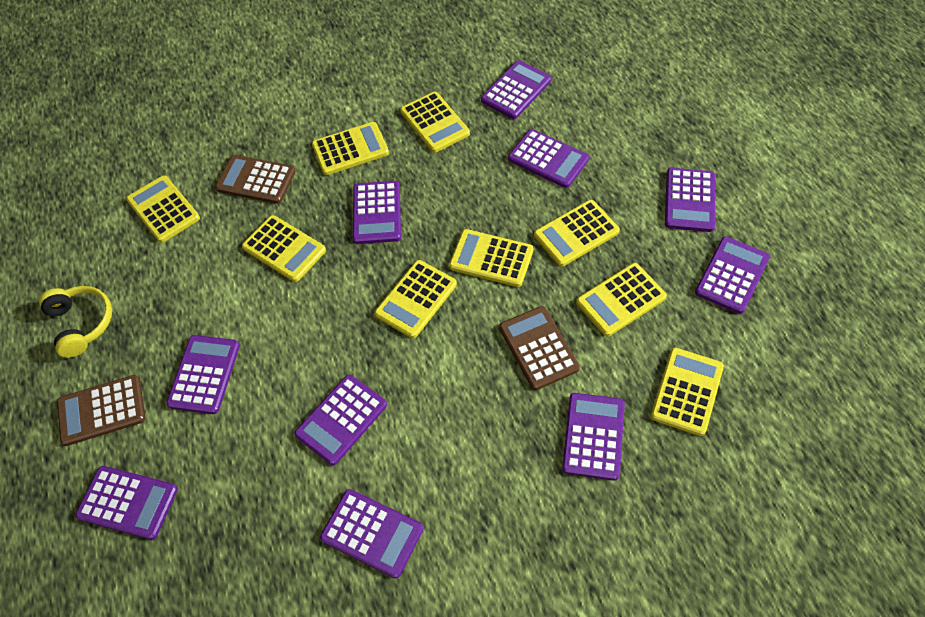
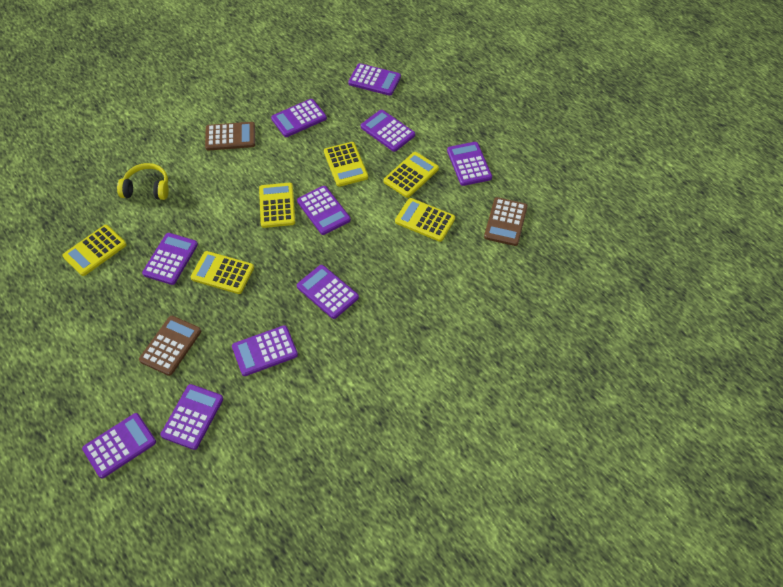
yellow calculator: [126,175,200,243] [242,215,326,282] [312,122,389,175] [374,260,457,338] [400,92,470,153] [449,229,534,287] [534,200,620,267] [576,263,667,337] [651,348,724,436] = 9 -> [63,225,126,276] [191,251,254,294] [259,183,295,228] [324,142,368,187] [384,152,439,198] [395,198,455,242] = 6

